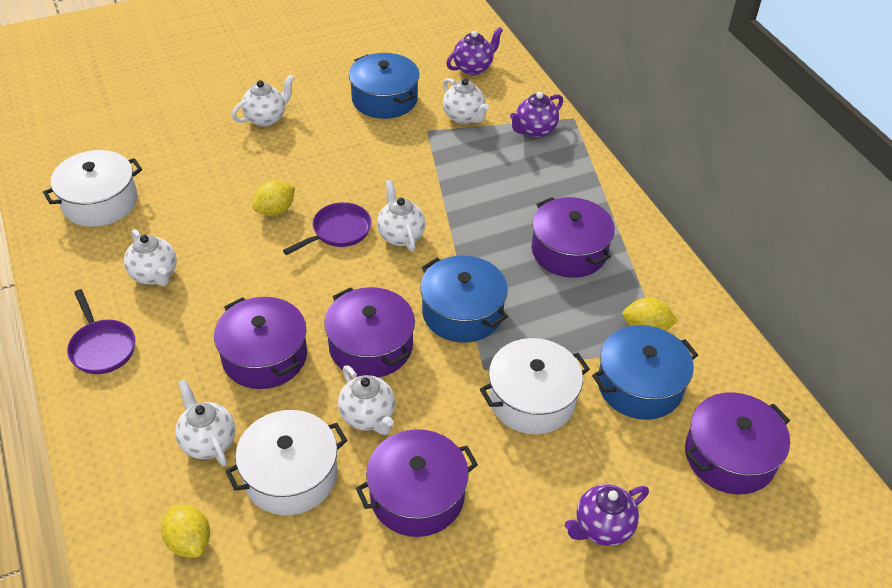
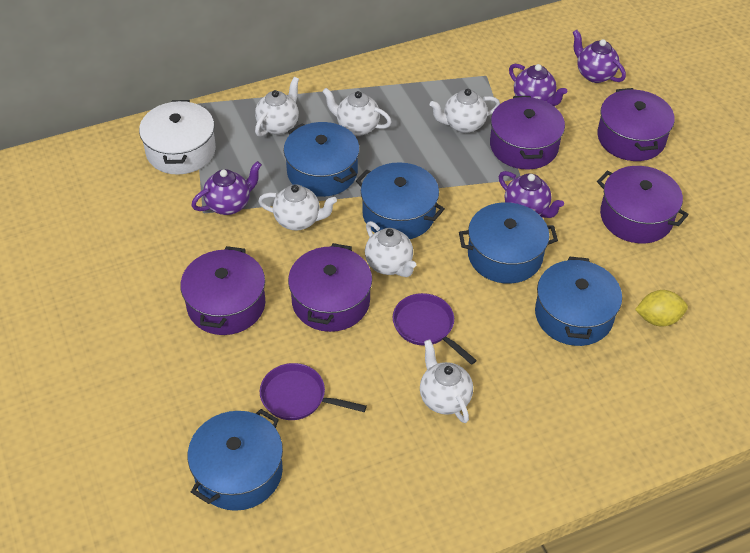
blue pot: [349,53,420,119] [420,255,508,343] [592,325,698,420] = 3 -> [188,409,283,511] [284,122,360,197] [356,162,445,239] [459,202,558,284] [535,256,622,346] = 5
purple teapot: [446,27,503,75] [510,92,563,138] [565,484,649,546] = 3 -> [191,161,262,215] [499,171,564,218] [509,64,567,106] [573,30,626,83] = 4
white pot: [43,150,142,227] [226,410,347,515] [480,338,590,434] = 3 -> [139,100,216,175] = 1
yellow lemon: [161,505,210,558] [252,180,295,216] [622,298,678,331] = 3 -> [635,290,688,327] = 1

